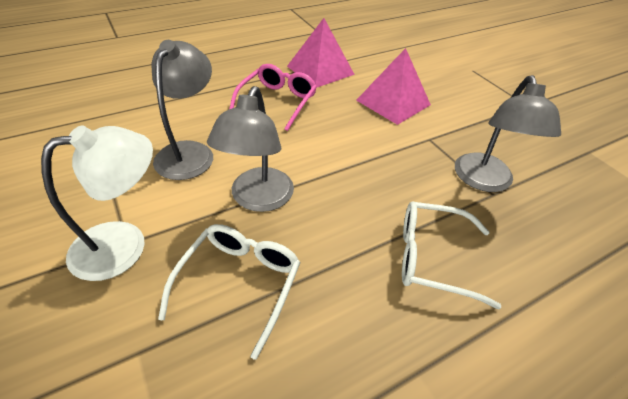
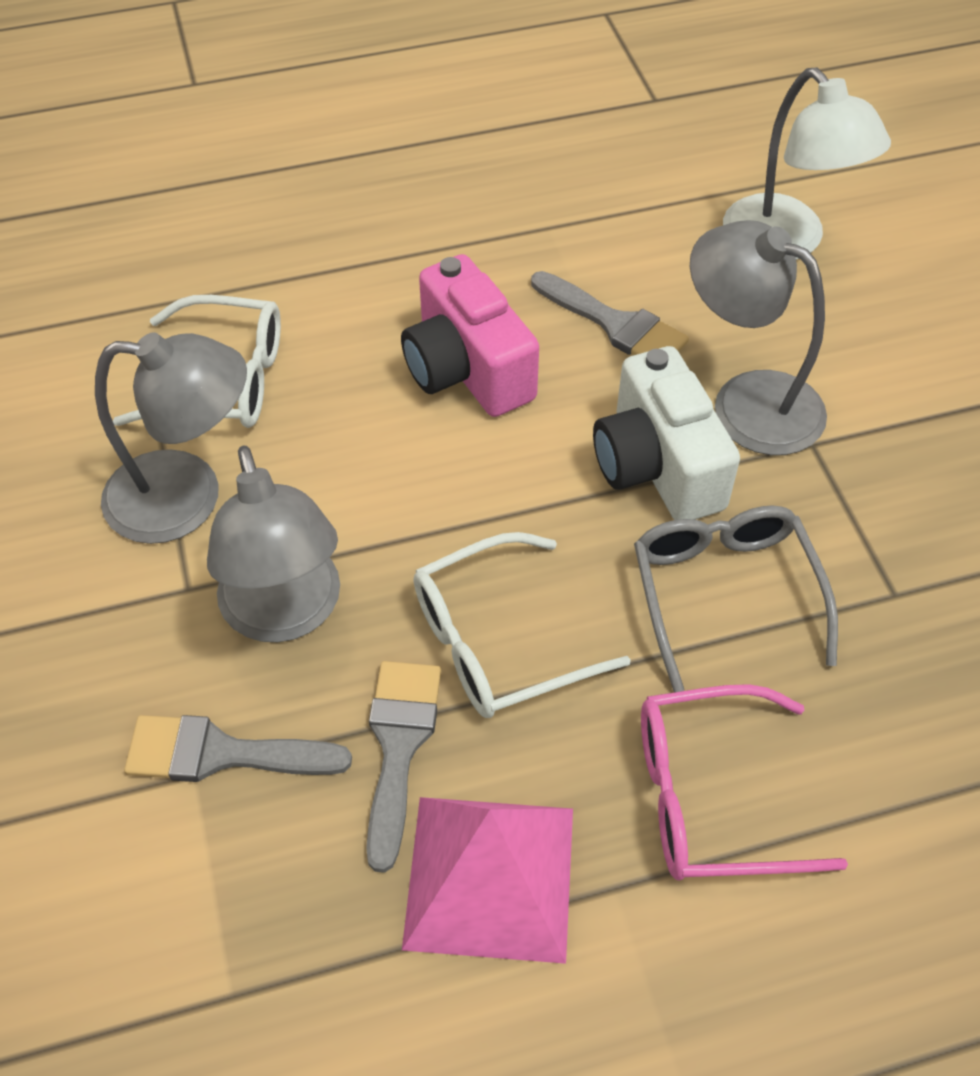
grey brush: none = 0 -> [124,715,352,782] [366,661,441,873] [531,271,689,355] = 3
grey glasses: none = 0 -> [634,505,838,692] = 1
pink camera: none = 0 -> [401,254,539,417] = 1
pink pyramid: [287,18,355,87] [356,48,431,125] = 2 -> [402,797,573,964] = 1
white camera: none = 0 -> [593,346,740,520] = 1

